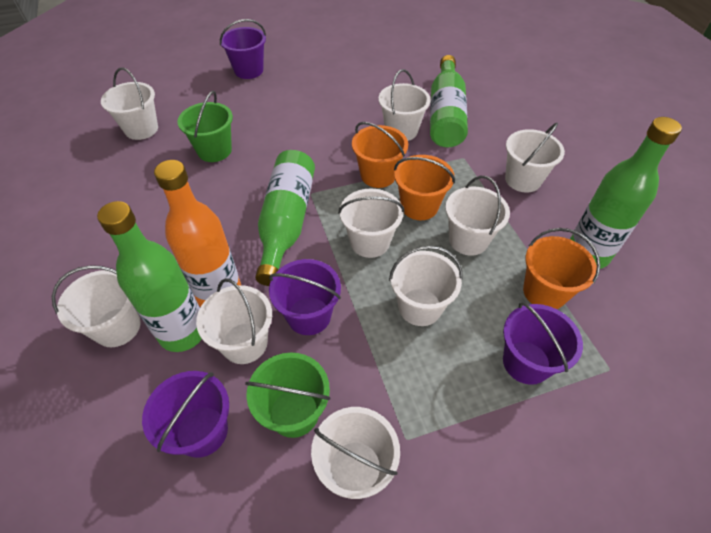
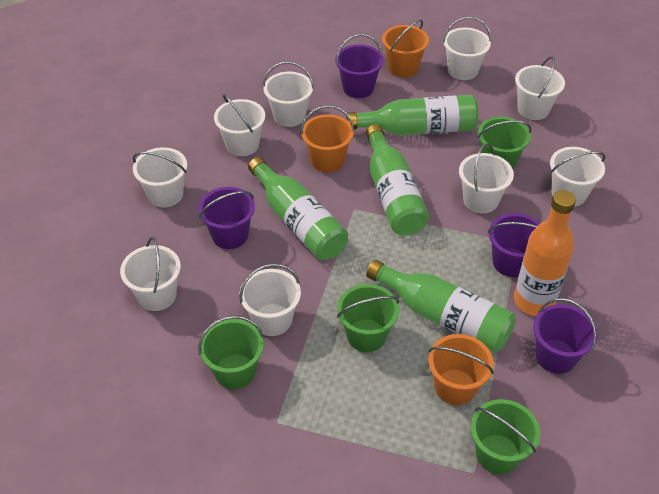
green bucket: [177,91,233,162] [245,353,330,438] = 2 -> [198,316,264,389] [337,284,399,352] [471,399,540,474] [477,117,532,169] = 4

